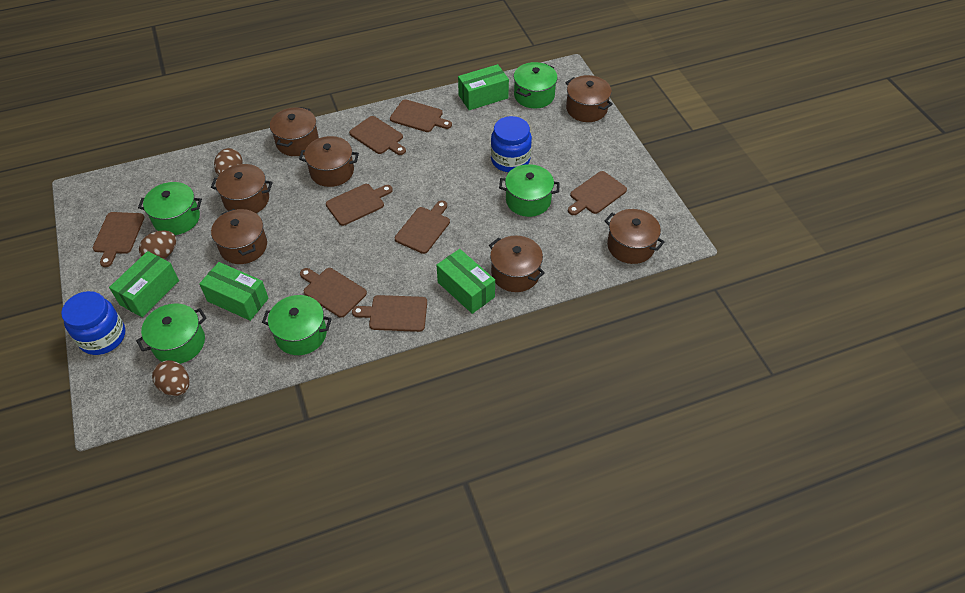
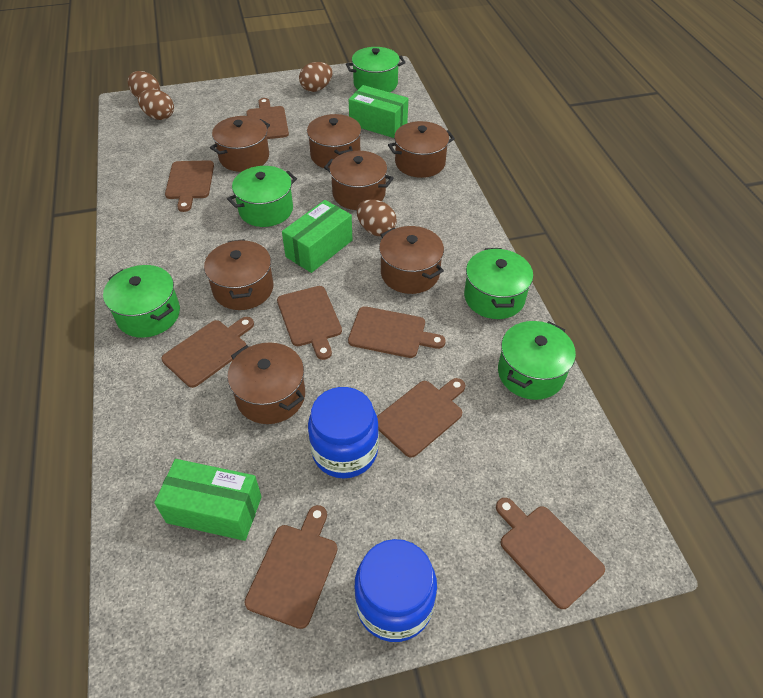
brown egg: [139,230,176,259] [152,360,189,396] [214,148,243,176] = 3 -> [128,71,160,98] [138,89,174,120] [299,62,332,92] [357,199,397,236] = 4
green box: [109,251,179,317] [199,262,269,321] [436,249,495,314] [458,64,509,110] = 4 -> [154,459,262,541] [282,200,353,273] [349,85,408,138] = 3

